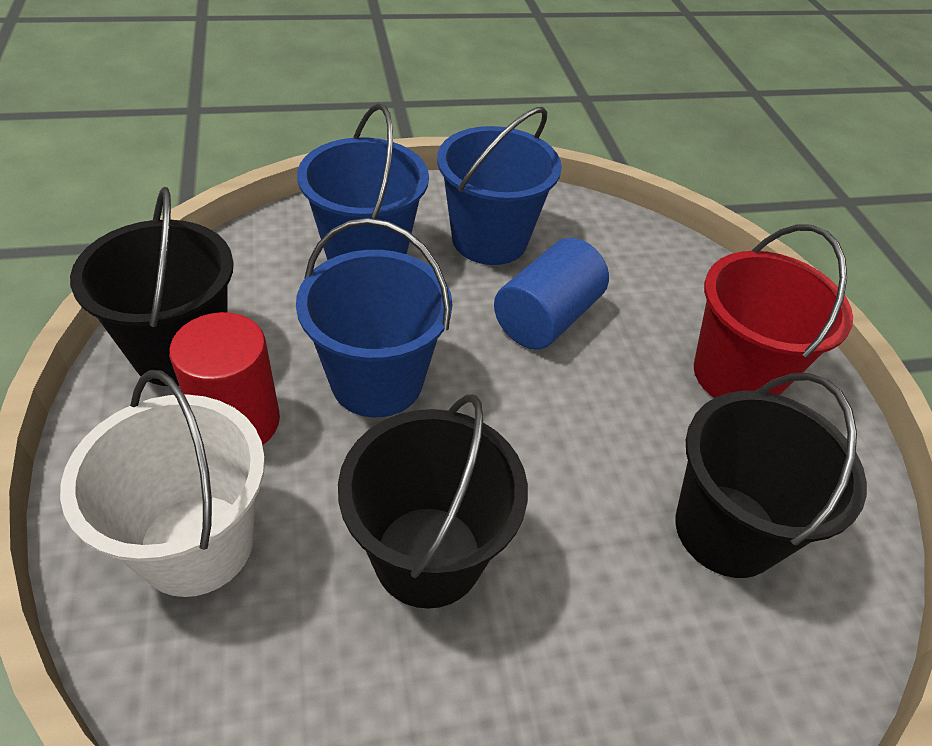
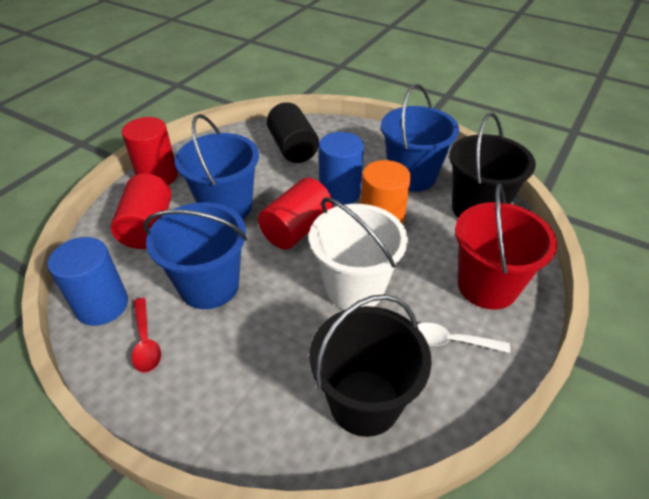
black bucket: [70,187,234,386] [338,394,528,609] [675,373,867,578] = 3 -> [309,294,432,437] [449,113,536,218] = 2
black cylinder: none = 0 -> [267,102,319,163] = 1
blue cylinder: [494,238,609,349] = 1 -> [48,237,128,326] [319,132,364,205] = 2
orange cylinder: none = 0 -> [361,160,411,225] = 1
red cylinder: [169,312,280,445] = 1 -> [111,173,172,249] [122,117,178,185] [258,178,333,250] = 3
red spoon: none = 0 -> [132,298,161,373] = 1
white spoon: none = 0 -> [418,323,510,353] = 1

